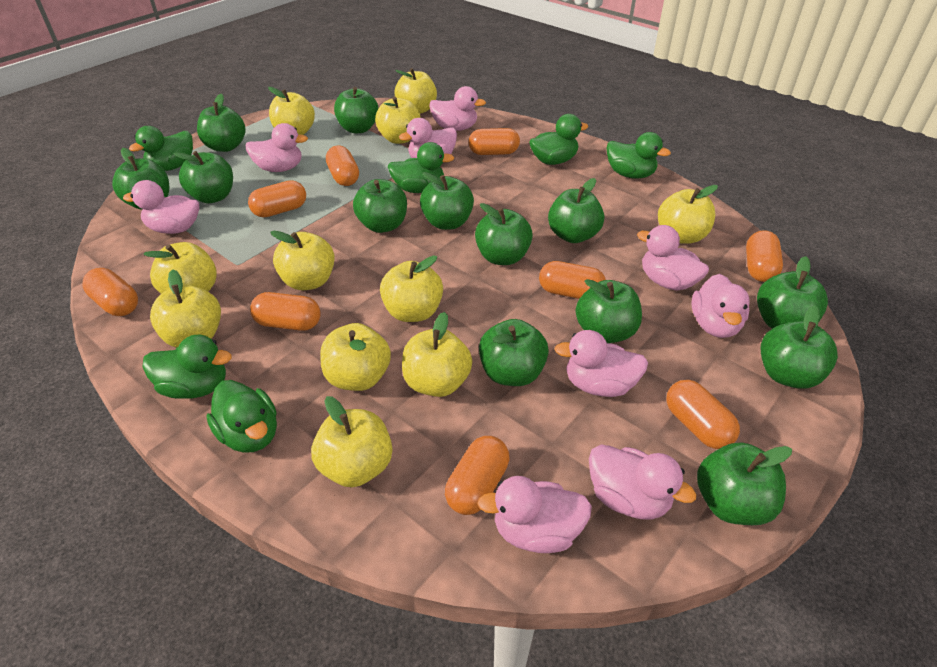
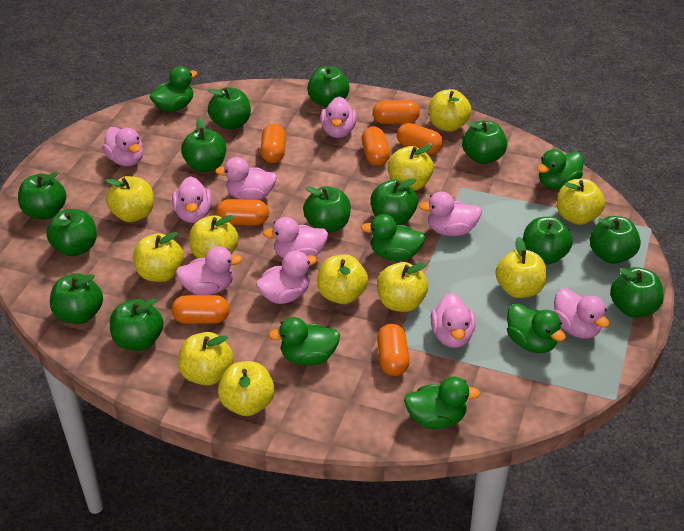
orange capsule: [82,268,138,316] [248,180,306,217] [250,292,321,331] [326,146,359,186] [445,436,509,515] [469,128,520,155] [539,261,606,299] [666,380,740,449] [746,230,783,282] = 9 -> [172,295,230,324] [216,199,269,225] [261,124,286,163] [362,127,390,166] [373,100,420,124] [377,324,410,376] [397,123,443,154] = 7
pink duck: [123,180,199,234] [245,123,308,172] [399,118,457,158] [430,86,486,131] [477,476,592,553] [554,330,648,397] [589,444,696,519] [637,225,709,291] [691,274,750,338] = 9 -> [102,127,143,166] [172,176,212,223] [176,246,242,295] [215,157,277,200] [256,251,317,304] [263,217,328,258] [320,96,357,138] [419,192,482,236] [431,293,476,348] [553,288,609,339] = 10

